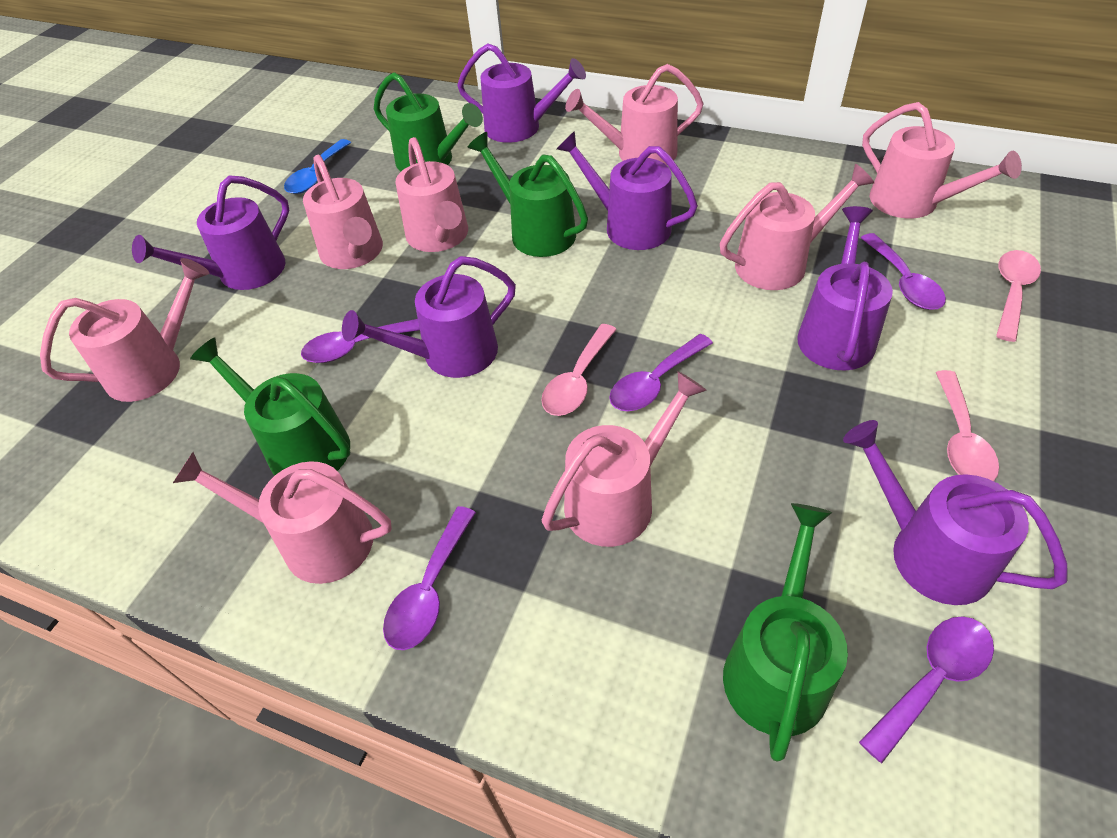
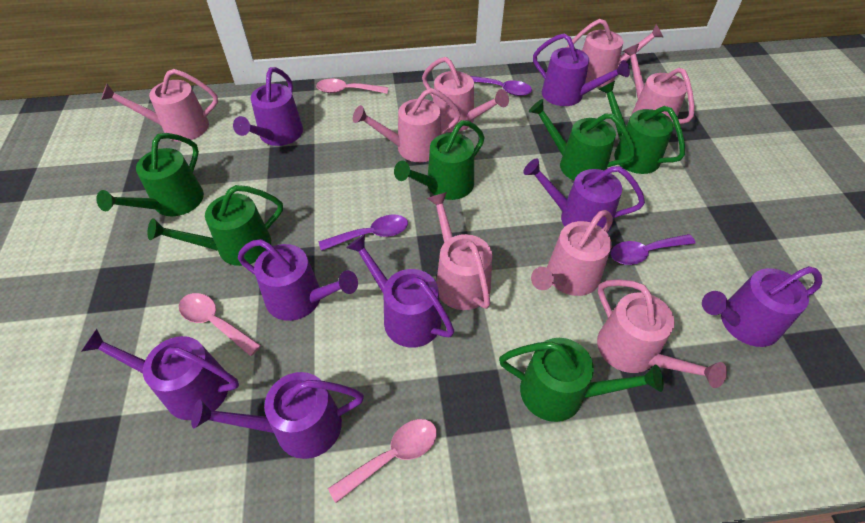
blue spoon: [284,139,351,194] = 1 -> none = 0
green watering can: [190,337,350,476] [374,72,483,171] [468,132,588,257] [723,503,848,762] = 4 -> [96,133,204,216] [147,185,283,266] [394,120,485,200] [499,338,664,422] [529,99,635,180] [598,81,685,174] = 6
purple spoon: [301,319,420,363] [383,506,476,650] [609,334,713,411] [859,616,994,763] [861,233,946,310] = 5 -> [319,215,408,251] [471,76,532,96] [611,234,695,265] = 3
purple watering can: [132,175,289,290] [342,256,516,378] [457,43,586,143] [557,131,698,250] [797,206,893,370] [843,420,1068,605] = 6 -> [81,329,239,420] [191,372,364,459] [233,67,303,146] [238,239,358,321] [346,235,454,348] [523,158,645,233] [533,33,630,106] [702,266,822,347] = 8

